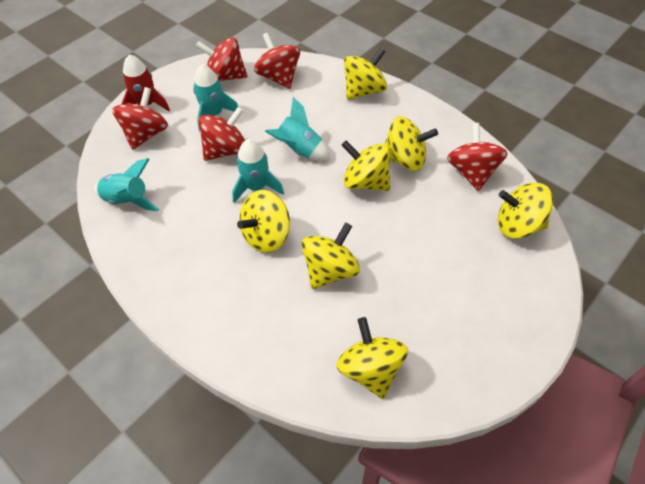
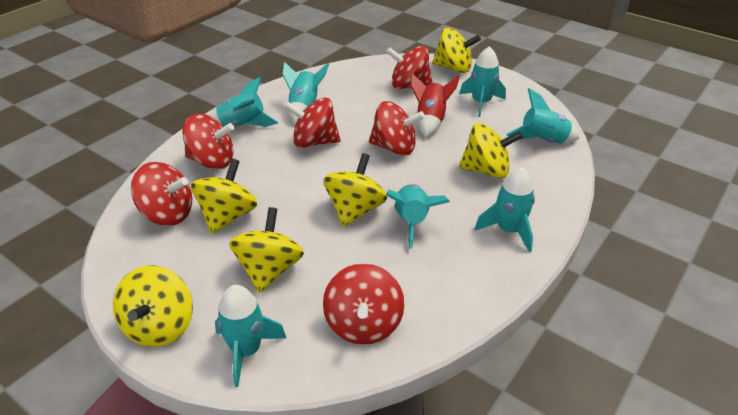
red spinning top: [112,87,168,150] [196,37,247,81] [198,107,245,161] [254,32,300,89] [447,123,508,191] = 5 -> [131,162,192,226] [182,114,234,169] [284,98,341,148] [323,263,404,345] [369,101,425,156] [386,46,432,89] = 6
turquoise rocket: [94,158,159,211] [193,64,238,131] [232,139,284,203] [265,97,330,161] = 4 -> [210,77,279,127] [215,285,286,387] [282,62,329,124] [386,184,450,249] [460,46,506,117] [475,167,535,252] [506,88,580,143] = 7
yellow spinning top: [237,190,290,253] [301,222,360,289] [336,317,408,399] [341,140,390,191] [344,48,387,100] [384,116,438,171] [498,183,553,239] = 7 -> [113,265,193,347] [191,159,257,234] [229,207,304,293] [323,153,387,227] [432,28,481,73] [459,123,523,178] = 6

